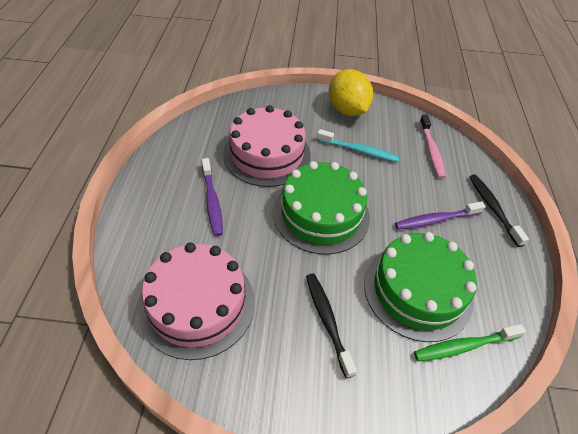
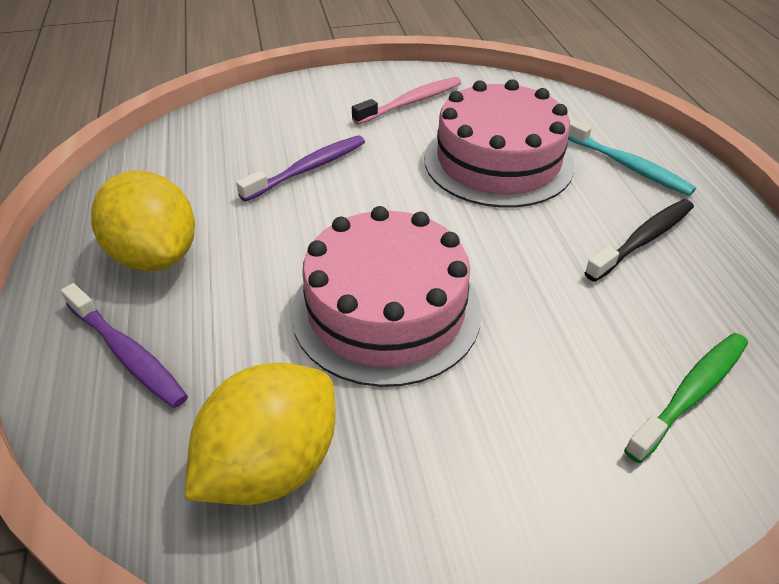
black toothbrush: [306,273,357,379] [469,174,529,247] = 2 -> [584,199,694,282] = 1
green cake: [273,161,370,255] [364,232,477,342] = 2 -> none = 0
yellow lemon: [329,69,373,116] = 1 -> [91,170,195,272] [185,363,336,505] = 2

